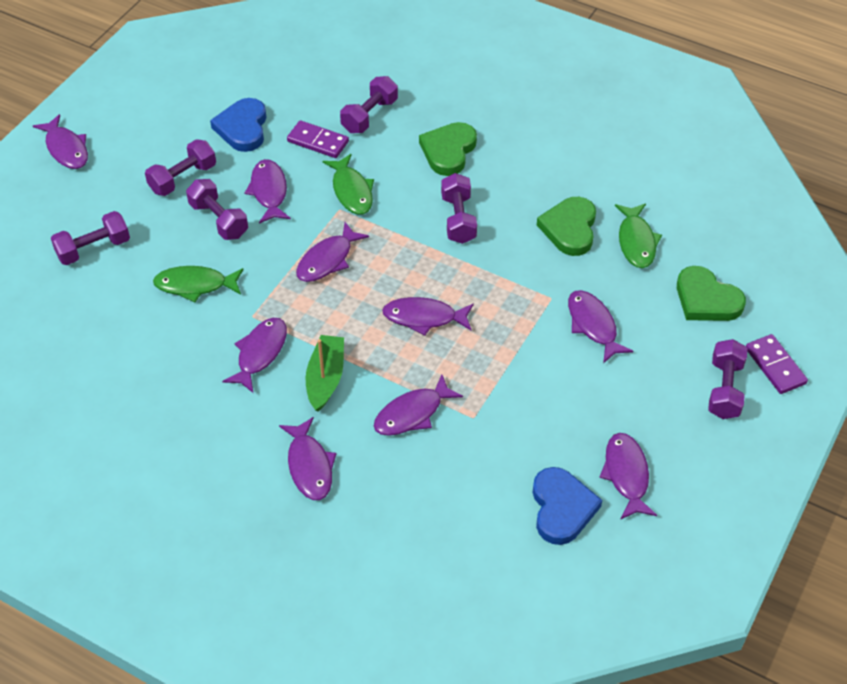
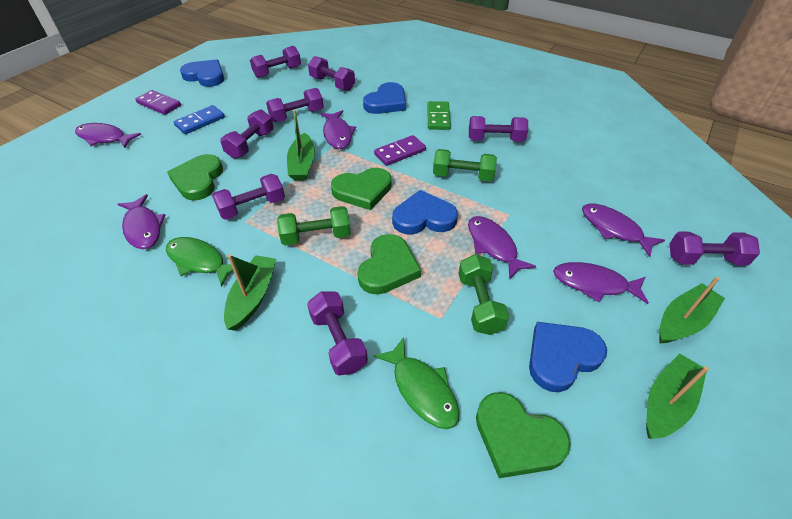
blue domino: none = 0 -> [174,105,225,134] = 1
blue heart: [210,98,267,152] [532,467,602,545] = 2 -> [180,59,224,87] [363,82,406,114] [392,190,458,235] [529,322,607,392] = 4
green boat: [306,335,344,412] = 1 -> [224,254,277,331] [287,110,315,181] [646,353,709,439] [659,277,725,344] = 4
green domino: none = 0 -> [427,101,451,130] = 1
green dumbbell: none = 0 -> [277,206,351,246] [433,149,497,181] [458,254,509,335] = 3
green fish: [153,266,244,302] [323,154,374,215] [615,203,662,268] = 3 -> [166,237,233,287] [374,337,459,429] = 2
green heart: [419,122,477,176] [537,197,596,256] [677,266,746,321] = 3 -> [167,154,223,200] [331,168,392,210] [357,234,421,295] [476,392,571,478] = 4
purple dumbbell: [51,211,130,265] [145,139,216,196] [186,179,248,240] [340,76,398,133] [441,173,477,244] [708,339,747,419] = 6 -> [212,174,285,220] [220,109,274,159] [250,46,301,78] [266,88,324,122] [307,291,368,375] [308,56,355,91] [469,116,528,142] [670,232,760,266] = 8
purple fish: [33,114,88,169] [222,318,287,393] [245,159,291,224] [279,417,337,500] [296,222,369,282] [374,374,463,436] [382,297,474,336] [568,290,633,363] [599,433,657,520] = 9 -> [75,123,141,148] [118,194,165,249] [320,110,356,149] [468,216,536,279] [553,262,649,304] [582,204,665,257] = 6

